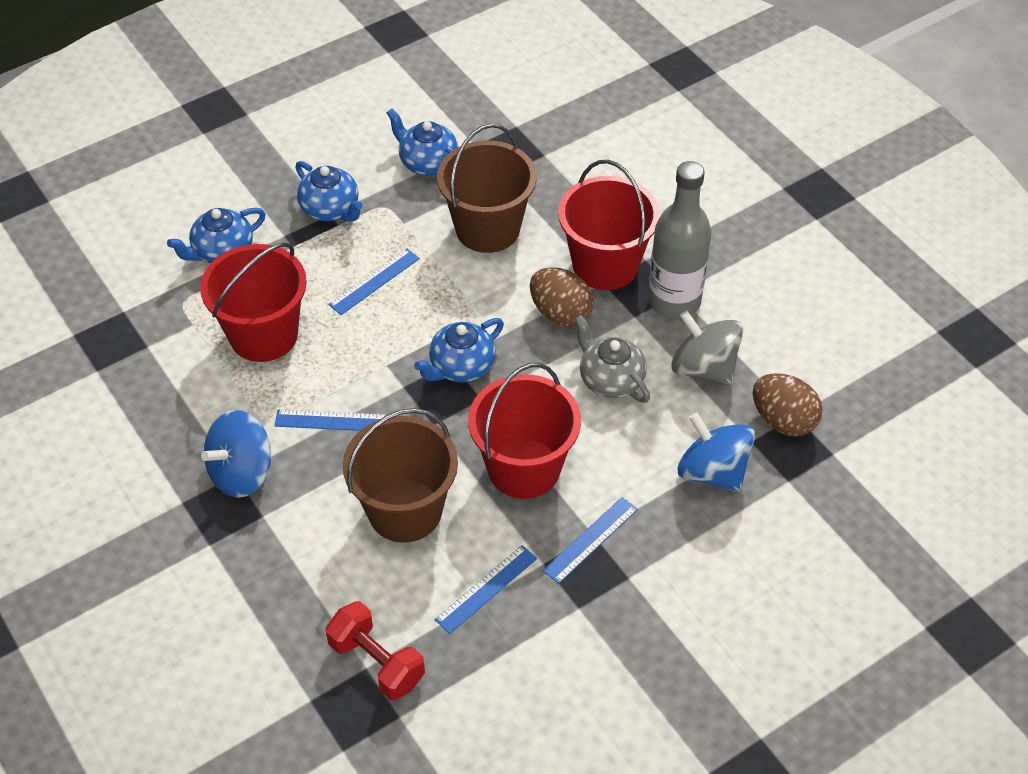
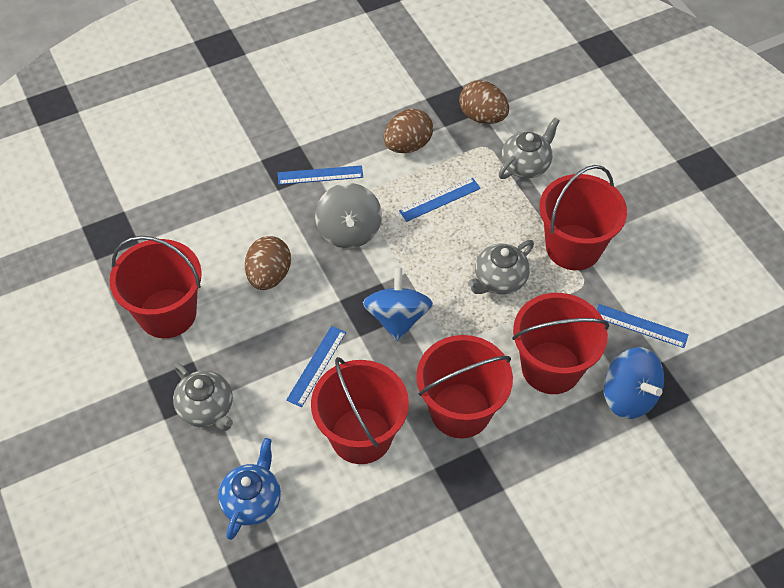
blue teapot: [167,208,266,263] [295,161,363,222] [387,108,458,176] [414,318,504,382] = 4 -> [218,438,281,540] = 1
brown bucket: [343,408,458,543] [437,124,537,253] = 2 -> none = 0
brown egg: [530,267,594,327] [753,373,823,437] = 2 -> [245,236,291,290] [384,109,433,153] [459,80,509,124] = 3
grey bottle: [648,161,712,319] = 1 -> none = 0
grey teapot: [575,315,650,403] = 1 -> [173,363,233,431] [468,240,534,294] [499,118,560,179] = 3
red bucket: [200,242,307,362] [468,363,581,499] [558,160,660,290] = 3 -> [109,236,202,338] [311,357,409,464] [416,335,513,438] [512,293,609,394] [539,165,627,270] = 5
red dumbbell: [326,601,425,700] = 1 -> none = 0

